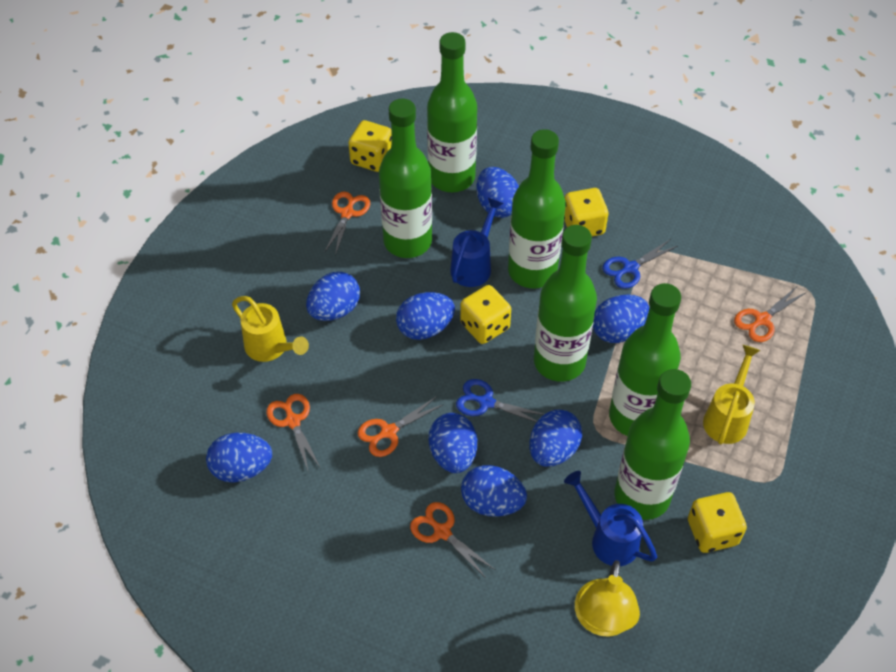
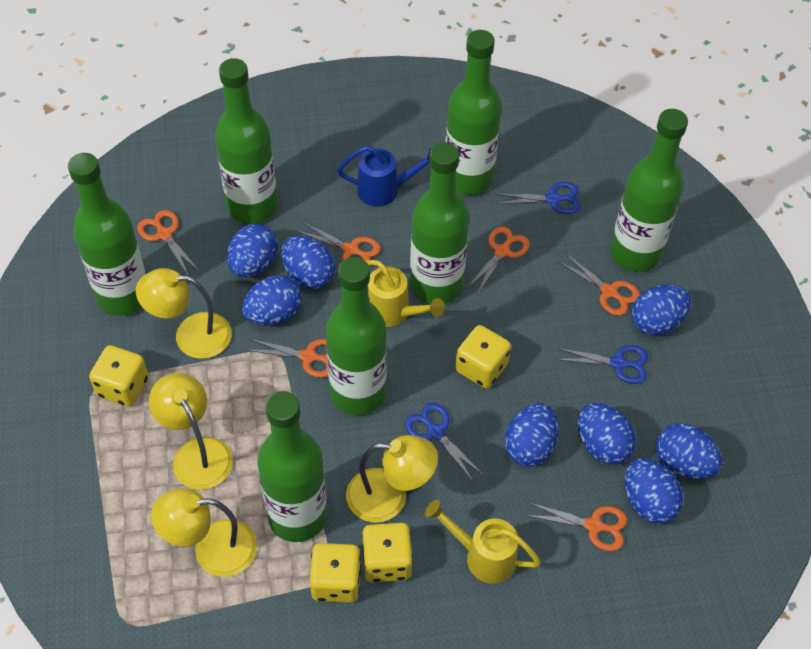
blue scissors: [456,379,544,422] [602,239,679,289] = 2 -> [405,403,483,481] [495,182,581,214] [555,345,648,384] = 3
blue watering can: [450,198,503,287] [564,471,657,566] = 2 -> [337,146,432,207] = 1
green bottle: [379,99,432,258] [427,32,477,192] [508,129,566,288] [534,225,597,382] [609,283,681,436] [615,369,691,520] = 6 -> [68,153,146,316] [215,58,277,224] [257,391,327,542] [326,257,387,415] [410,142,469,304] [445,30,502,195] [610,109,688,272] = 7
orange scissors: [266,394,321,473] [324,191,370,256] [358,396,444,457] [410,502,495,579] [734,286,807,342] = 5 -> [137,210,200,275] [246,339,328,378] [297,222,381,267] [466,227,530,294] [525,502,627,551] [558,253,640,316] = 6
yellow lamp: [575,560,640,637] = 1 -> [136,268,232,359] [149,373,233,490] [151,489,257,577] [346,435,438,523] = 4

